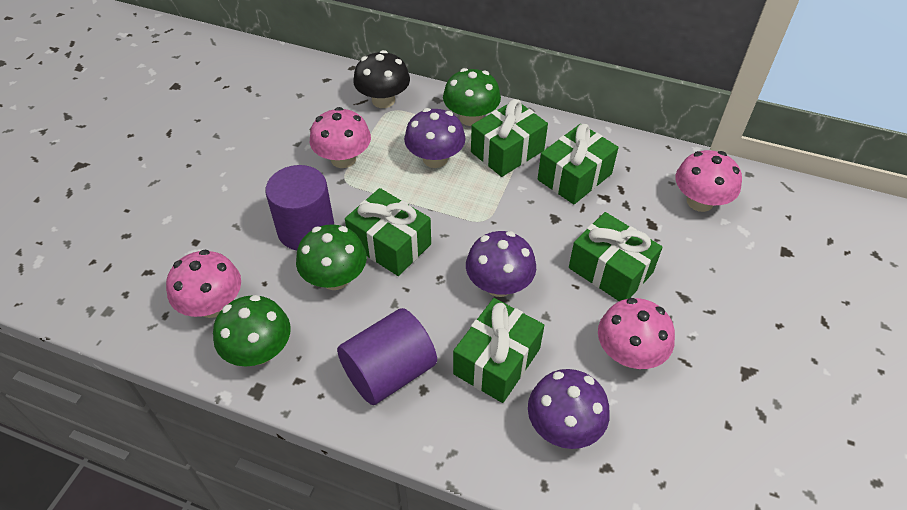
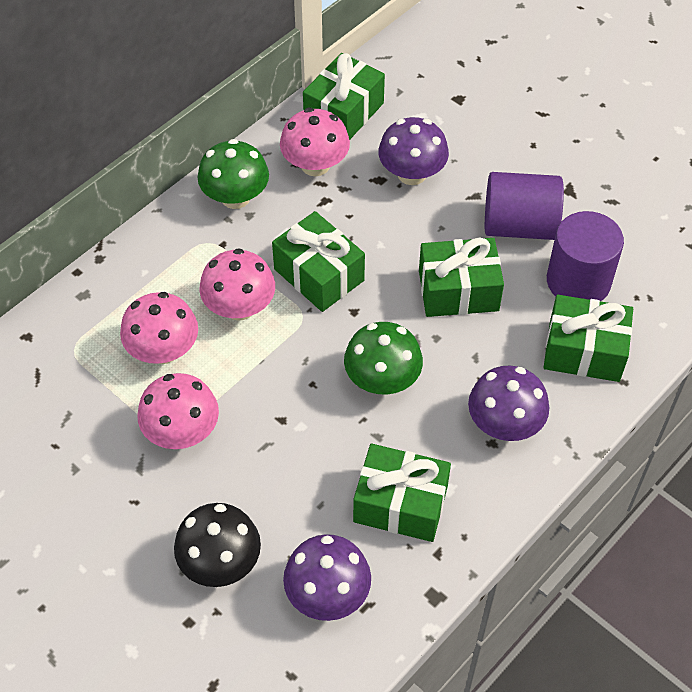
green mushroom: [213,295,291,367] [296,224,367,290] [443,68,501,126] = 3 -> [197,139,269,209] [344,322,423,394] = 2

